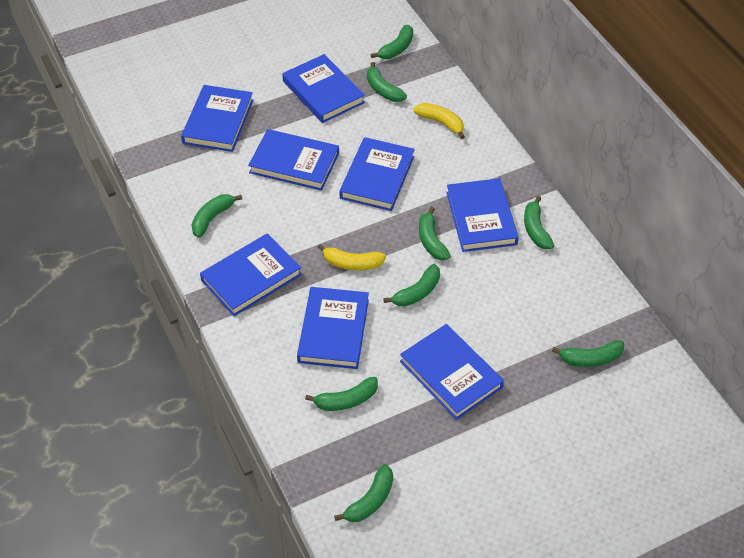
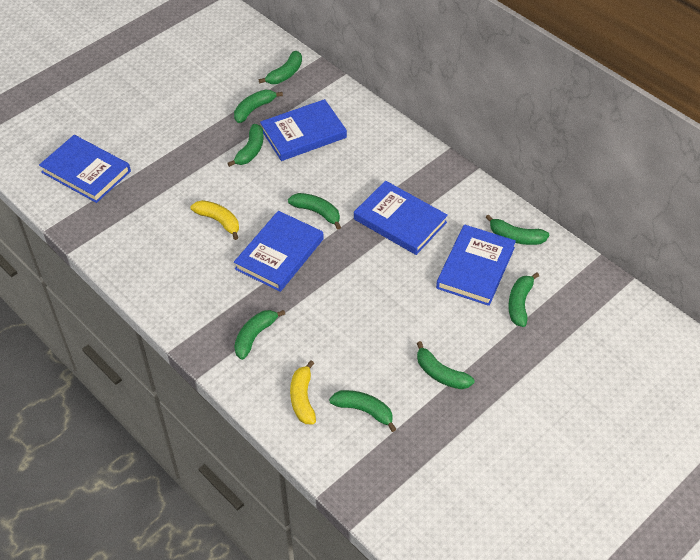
blue book: [181,85,253,152] [200,233,302,316] [248,129,339,191] [282,54,365,123] [297,287,369,369] [339,137,415,211] [400,324,504,420] [446,178,519,252] = 8 -> [39,135,131,203] [234,211,324,292] [260,99,347,161] [354,181,448,255] [436,224,516,306] = 5

